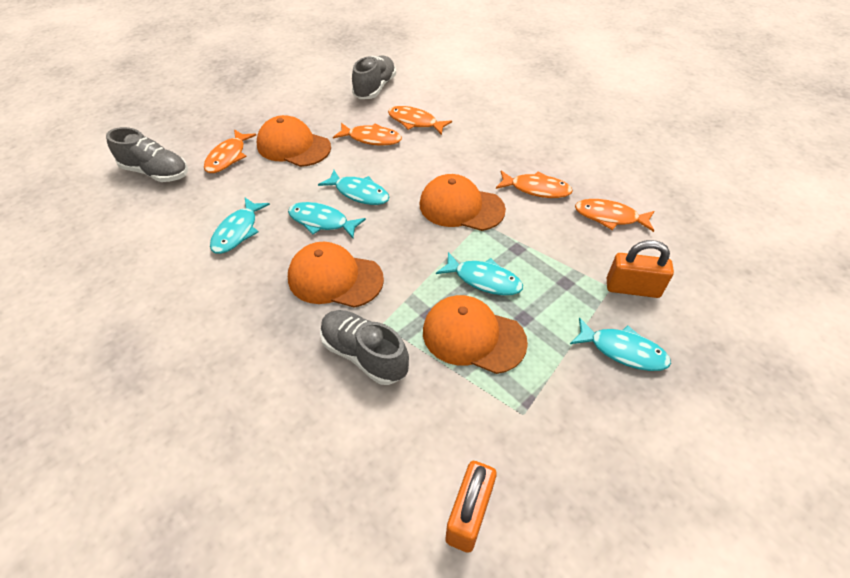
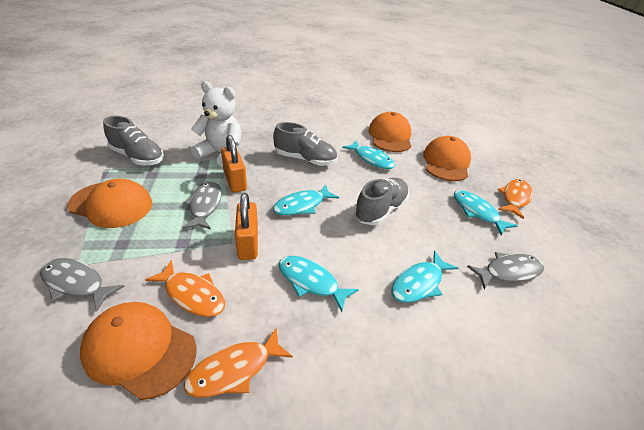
grey fish: none = 0 -> [40,258,125,311] [182,181,222,229] [467,252,544,289] = 3
orange fish: [204,129,256,173] [333,123,402,146] [388,106,452,135] [496,170,573,198] [575,199,655,232] = 5 -> [145,260,225,317] [184,327,293,398] [497,179,533,219] = 3
white teddy bear: none = 0 -> [191,81,241,167] = 1

